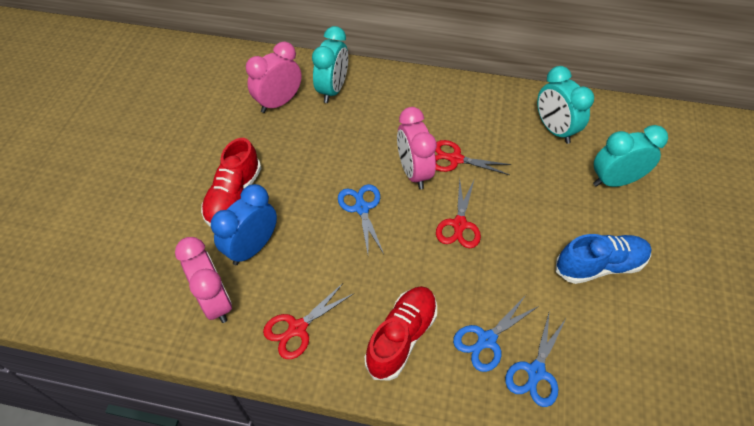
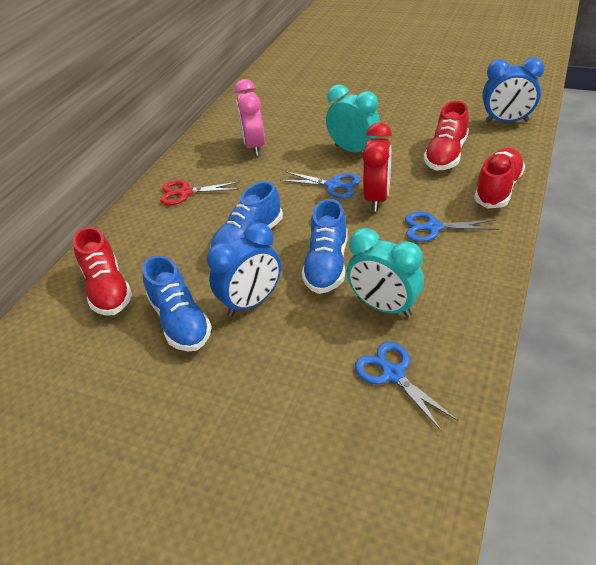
blue clock: [211,184,277,265] = 1 -> [207,223,281,317] [482,57,544,123] = 2
blue shoe: [556,234,652,284] = 1 -> [142,255,212,352] [210,181,283,248] [302,199,348,294] = 3
pink clock: [175,237,232,323] [246,42,302,113] [397,107,437,189] = 3 -> [234,79,265,156] = 1
red clock: none = 0 -> [362,122,392,211] = 1
red scissors: [263,282,353,359] [435,140,512,175] [436,177,481,248] = 3 -> [160,180,239,205] = 1
red shoe: [201,138,261,227] [365,286,437,381] = 2 -> [73,227,132,316] [424,101,469,171] [474,148,525,209] = 3
turquoise clock: [312,26,348,103] [537,66,594,144] [593,125,668,187] = 3 -> [326,84,380,152] [347,228,424,318] = 2

